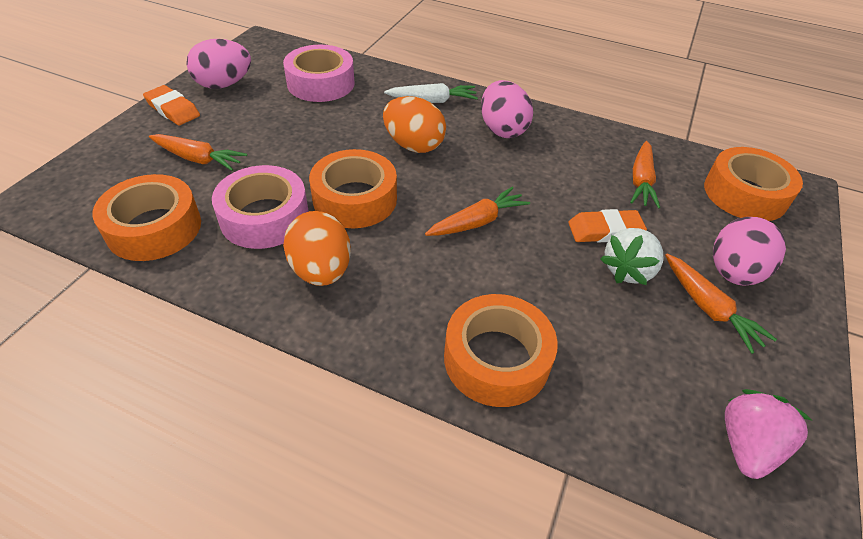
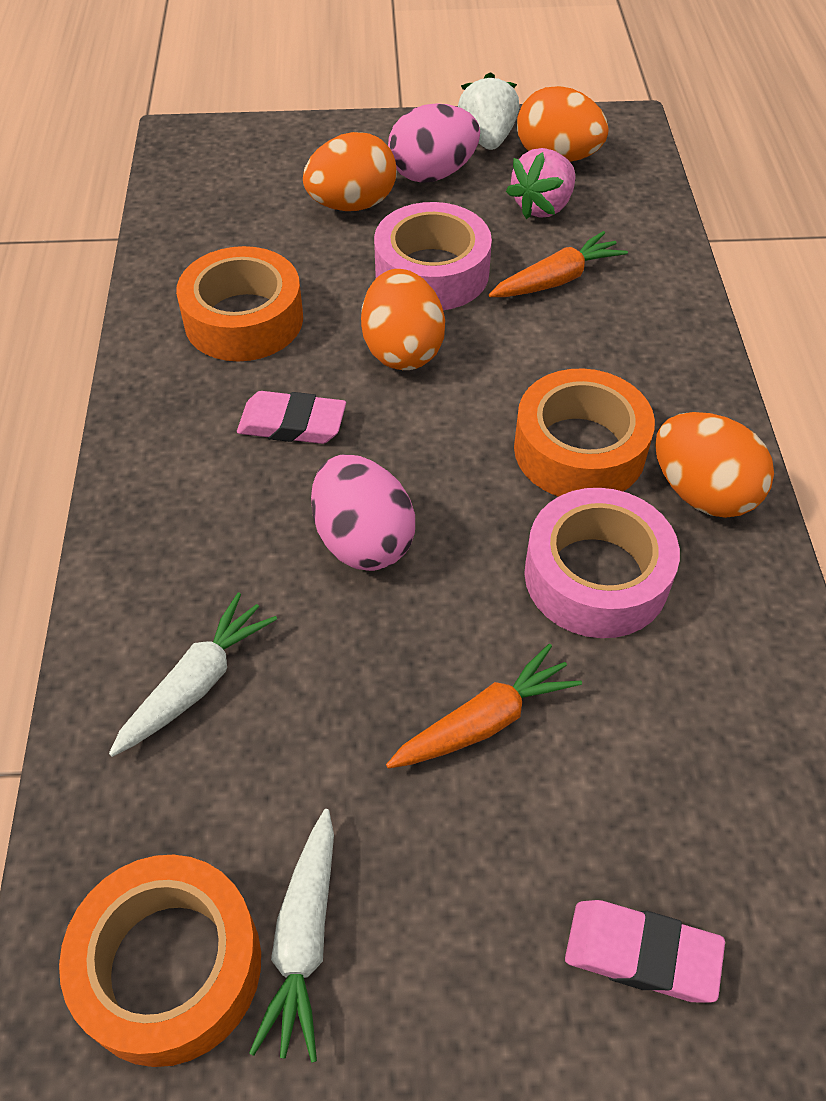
orange carrot: [149,134,247,171] [425,187,530,236] [630,141,660,209] [665,254,777,354] = 4 -> [386,644,582,769] [489,231,628,297] = 2
orange egg: [283,211,351,286] [383,96,446,153] = 2 -> [303,132,397,211] [361,269,445,370] [517,86,609,162] [655,412,774,518] = 4
orange eraser: [143,85,200,125] [568,209,647,242] = 2 -> none = 0
orange tape: [93,174,201,261] [309,149,397,228] [444,294,558,407] [704,147,803,221] = 4 -> [59,855,261,1067] [176,246,303,361] [514,368,655,497] = 3
pink egg: [186,39,251,89] [481,80,533,138] [713,217,786,286] = 3 -> [311,454,415,571] [388,103,480,183] = 2
pink eraser: none = 0 -> [237,391,346,444] [565,900,725,1003] = 2
white carrot: [384,83,478,103] = 1 -> [109,592,277,757] [249,809,334,1063] = 2

